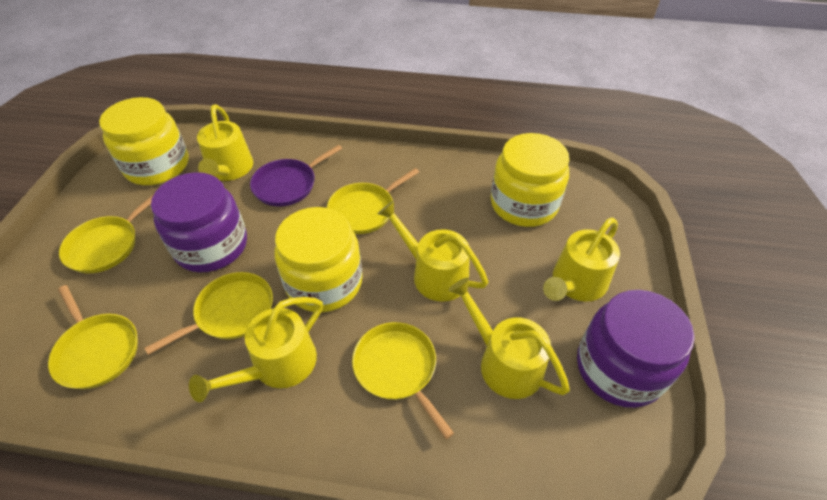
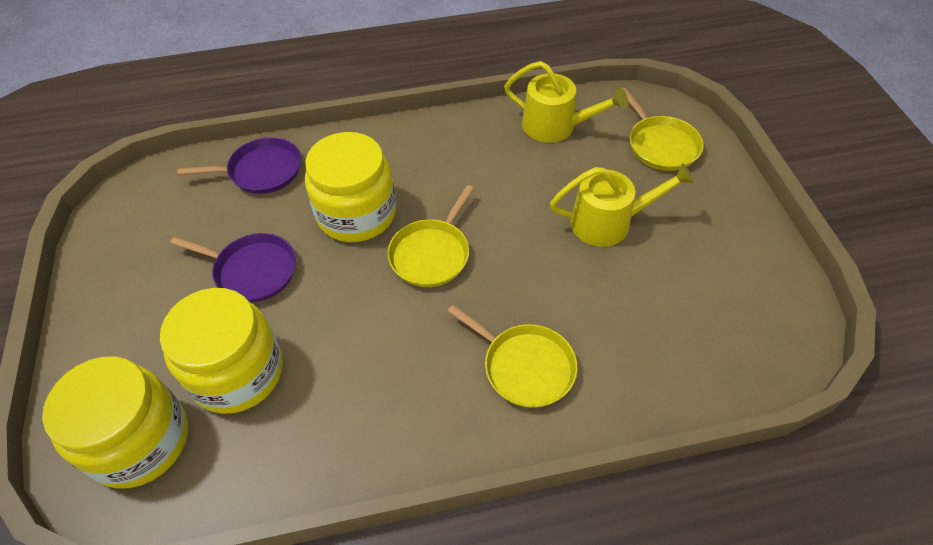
purple jar: [151,172,247,272] [577,290,695,408] = 2 -> none = 0
purple pan: [250,145,342,207] = 1 -> [170,233,296,303] [178,137,301,194] = 2
yellow pan: [48,285,138,389] [59,194,154,273] [144,272,273,355] [327,168,419,234] [352,322,454,439] = 5 -> [387,185,474,287] [448,305,578,408] [622,88,704,171] = 3
yellow watering can: [189,297,323,402] [197,104,253,181] [377,201,488,302] [448,278,570,399] [543,218,620,301] = 5 -> [504,61,628,143] [550,163,694,247] = 2

